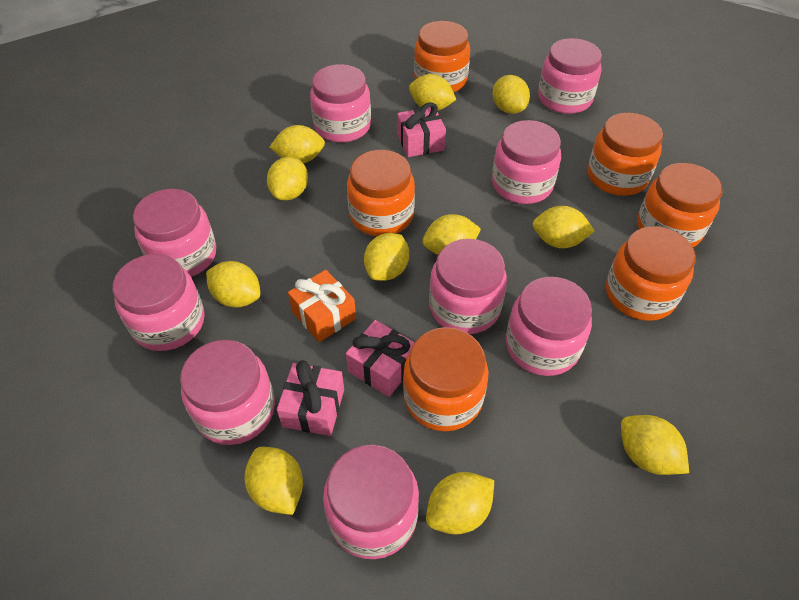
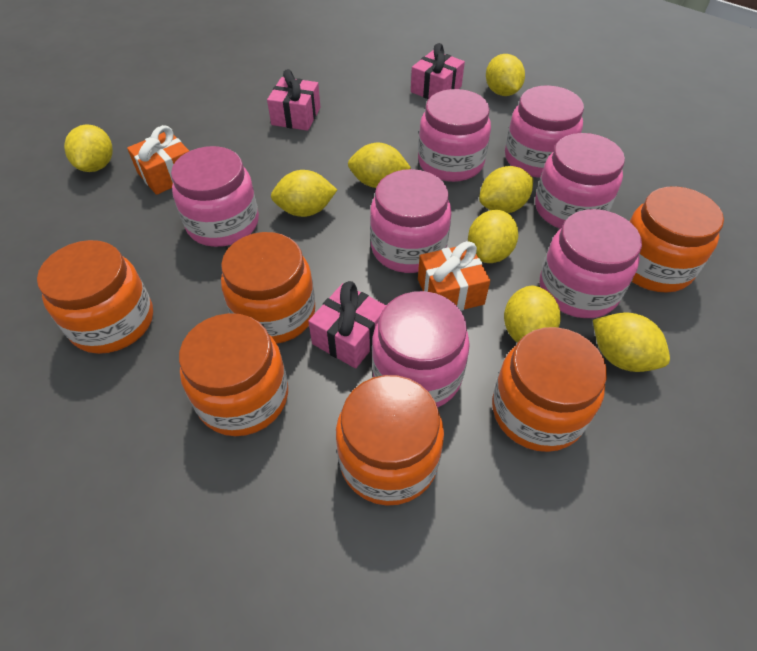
orange gift: [288,270,356,342] = 1 -> [127,125,189,195] [418,241,490,311] = 2
pink jar: [113,254,205,351] [133,189,216,277] [180,340,275,445] [310,64,371,143] [323,445,419,559] [429,239,507,334] [492,120,561,204] [506,277,592,376] [538,38,602,114] = 9 -> [171,146,259,247] [370,169,452,273] [372,291,470,408] [418,89,491,182] [505,85,584,178] [535,133,625,229] [540,209,642,318] = 7
yellow lemon: [206,261,261,308] [245,447,303,515] [267,157,308,200] [270,125,325,163] [364,233,409,281] [409,74,456,110] [422,214,481,255] [426,472,494,534] [493,75,530,114] [532,206,594,248] [621,415,689,475] = 11 -> [64,124,113,172] [271,170,337,217] [348,143,411,188] [468,210,518,263] [479,166,533,213] [486,54,525,96] [504,286,561,343] [593,312,670,372] = 8

